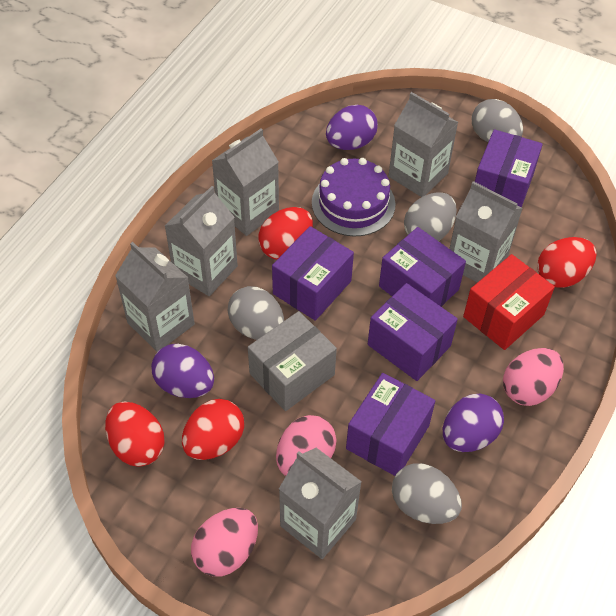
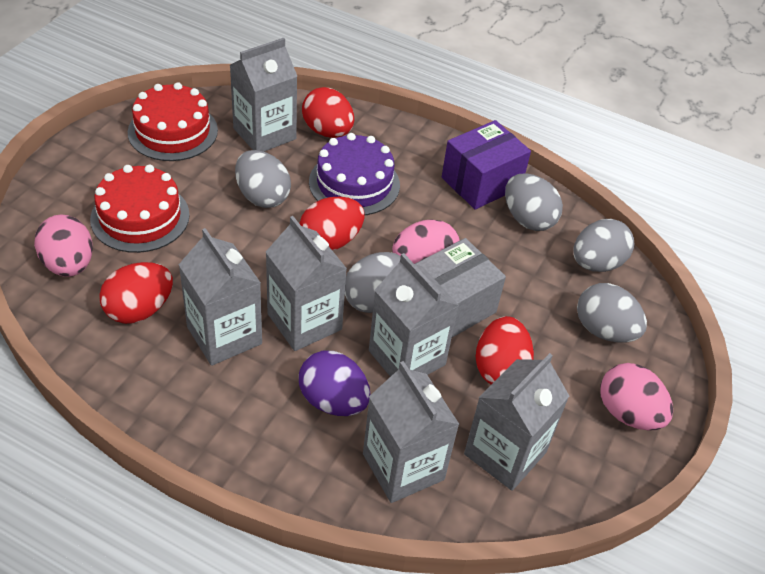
grey egg: [227,286,284,340] [392,463,462,524] [404,192,457,241] [472,99,523,142] = 4 -> [235,150,291,208] [345,252,401,313] [505,173,563,231] [573,219,634,272] [577,283,647,343] = 5
purple box: [272,226,354,321] [346,373,435,476] [368,283,458,381] [379,227,466,307] [475,129,543,208] = 5 -> [442,120,531,209] = 1
purple egg: [151,344,214,398] [326,105,378,150] [443,394,504,452] = 3 -> [299,351,370,416] = 1
red box: [463,254,555,350] = 1 -> none = 0
red cake: none = 0 -> [90,165,190,253] [128,82,218,161] = 2

